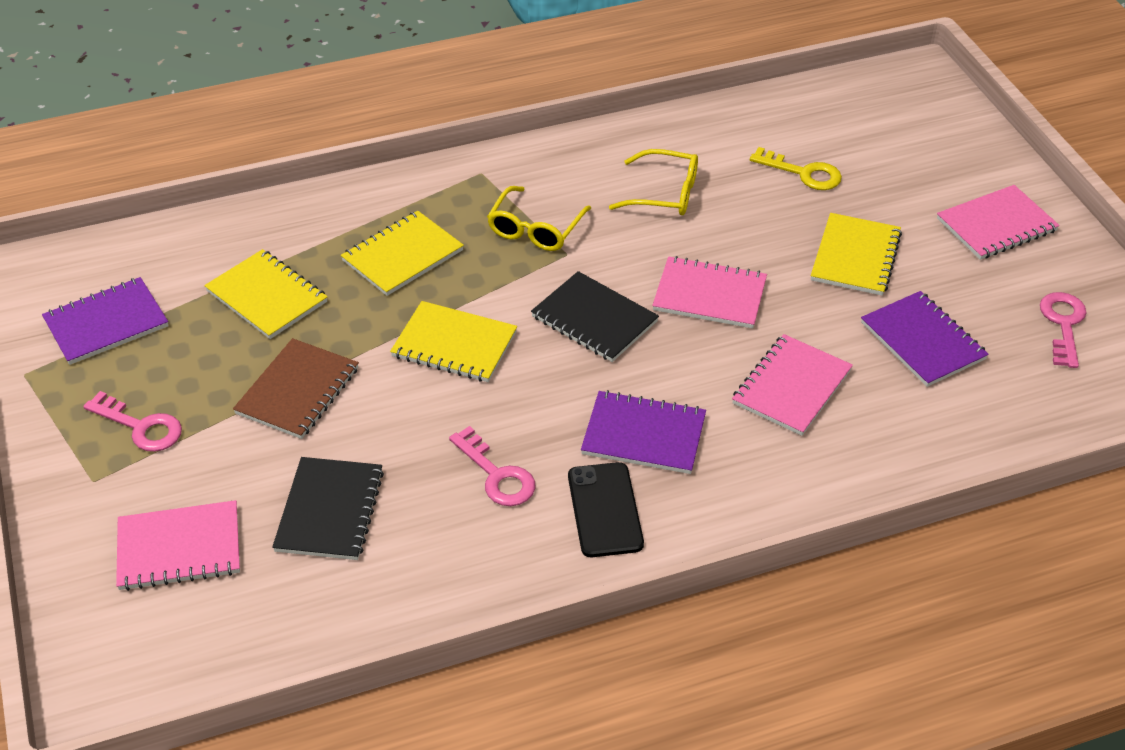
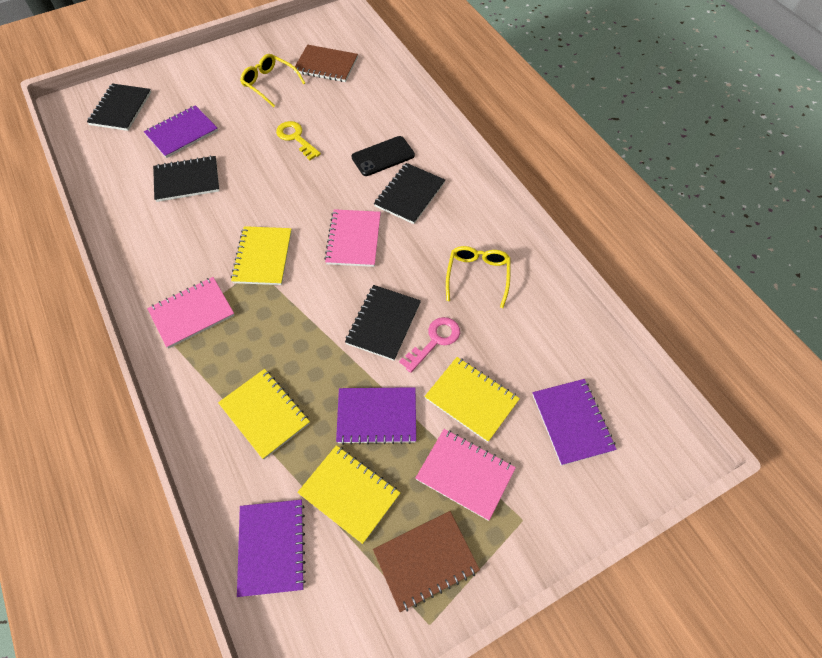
black notebook: [272,457,384,560] [531,271,659,362] = 2 -> [87,83,151,131] [153,155,219,202] [345,285,421,361] [374,163,445,224] = 4
brown notebook: [233,338,359,439] = 1 -> [293,45,358,82] [373,511,480,612] = 2
pink key: [83,391,182,452] [449,426,535,506] [1040,292,1086,368] = 3 -> [399,317,460,373] = 1
pink notebook: [116,500,240,591] [652,256,767,328] [732,334,853,436] [937,185,1060,260] = 4 -> [147,277,235,349] [324,209,381,267] [415,429,516,521] = 3
purple notebook: [42,277,169,365] [581,390,706,474] [861,291,989,387] = 3 -> [144,105,218,158] [237,500,306,597] [336,387,416,445] [532,379,617,466] = 4

